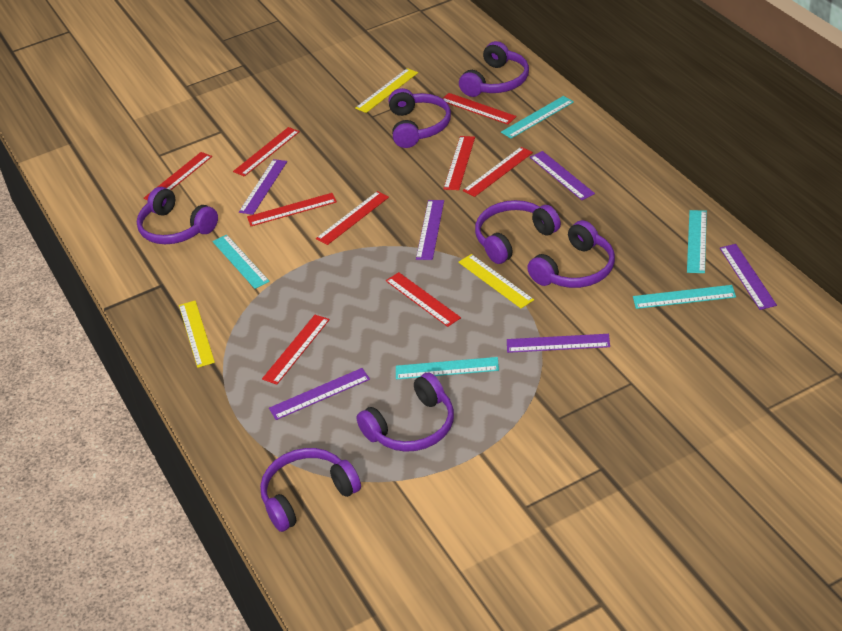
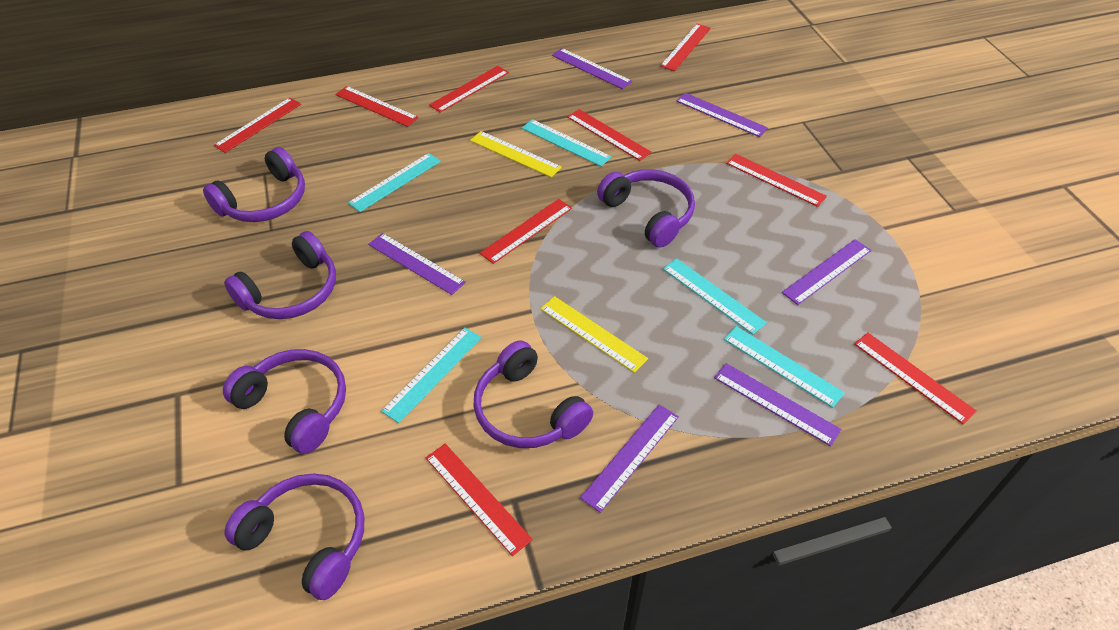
purple headphones: [137,187,218,244] [260,448,361,532] [356,373,454,452] [388,88,451,148] [459,41,529,97] [475,200,561,264] [527,220,615,288] = 7 -> [203,147,305,222] [223,349,346,454] [224,231,336,319] [225,473,364,600] [473,340,593,448] [597,169,695,248] = 6
yellow ruler: [179,301,215,368] [355,68,418,113] [458,254,534,308] = 3 -> [470,131,562,177] [540,296,648,373] = 2

